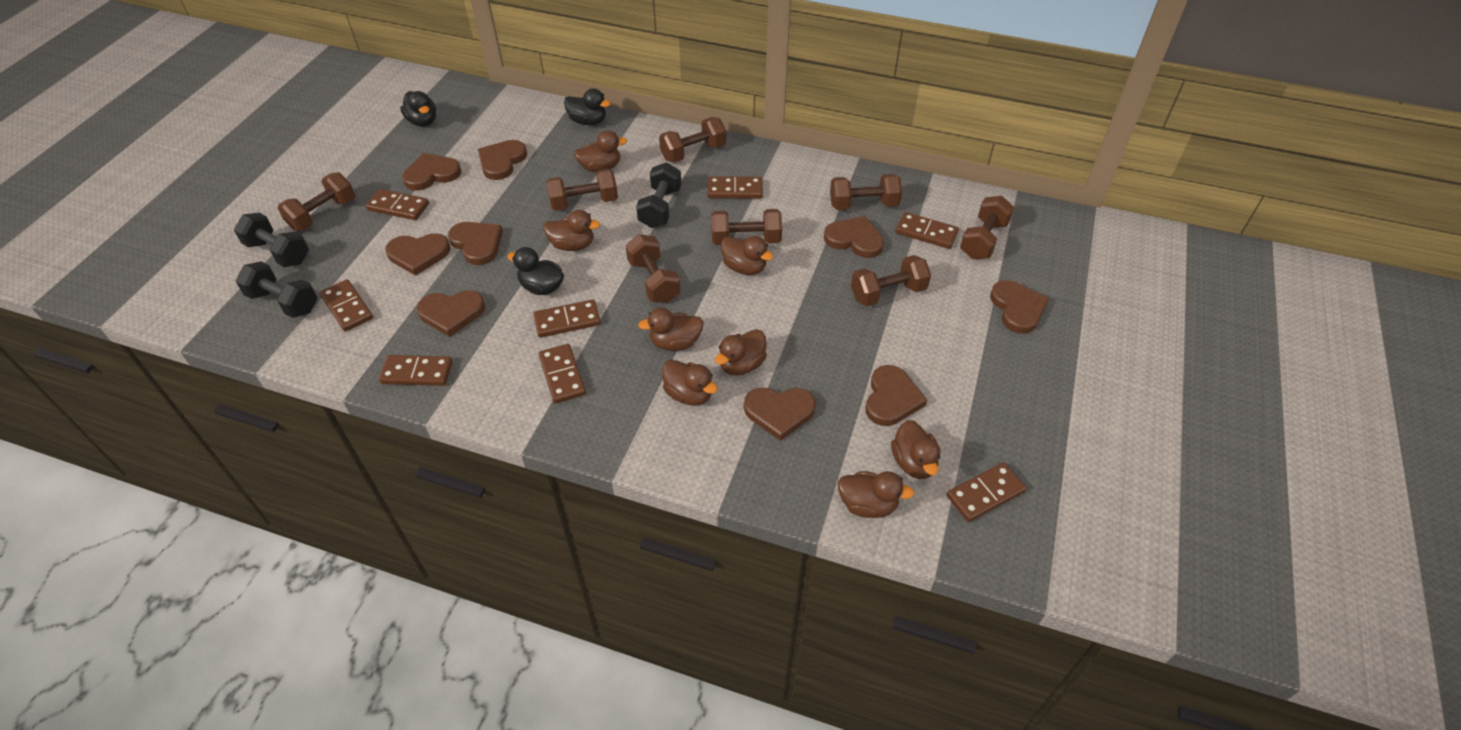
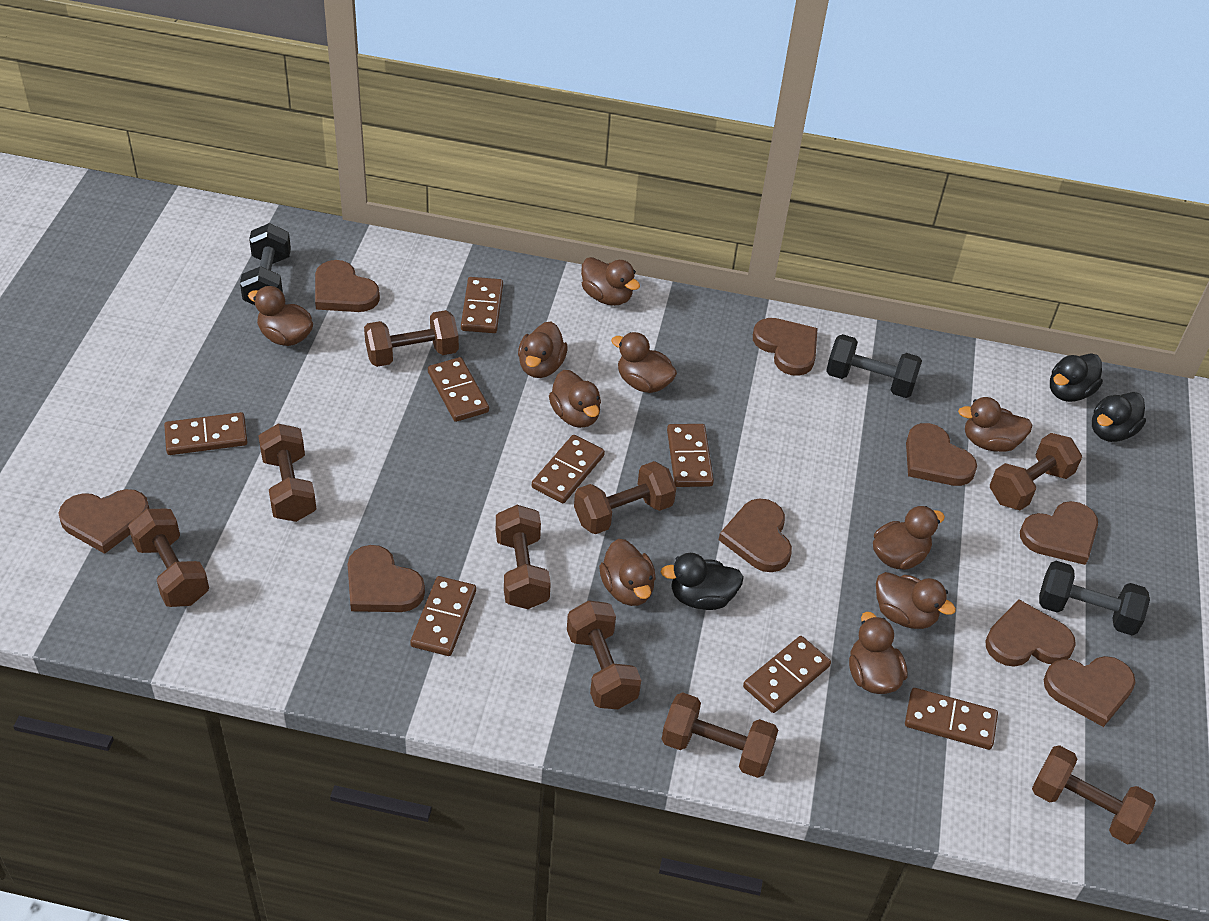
brown duck: [543,210,600,251] [574,130,627,172] [638,308,704,351] [662,360,718,406] [715,329,767,376] [721,236,773,275] [838,471,914,518] [891,420,941,479] = 8 -> [248,286,313,346] [518,321,568,378] [549,370,601,428] [581,257,640,306] [599,539,656,606] [611,332,677,393] [849,612,908,694] [873,506,945,570] [876,572,956,629] [958,397,1033,452] = 10
brown dumbbell: [278,172,355,231] [546,169,618,211] [626,234,681,303] [659,117,726,162] [711,209,782,245] [830,174,902,210] [851,255,931,306] [960,196,1014,259] = 8 -> [128,509,209,607] [258,424,316,522] [364,310,459,367] [496,505,551,609] [567,600,641,709] [574,461,676,534] [662,692,778,778] [990,433,1082,511] [1032,745,1156,844] = 9

